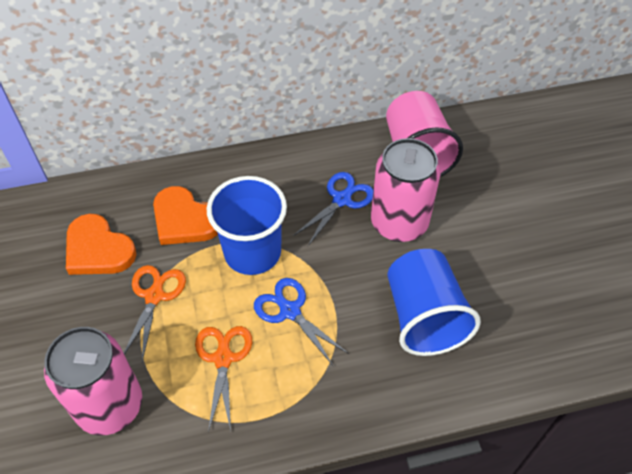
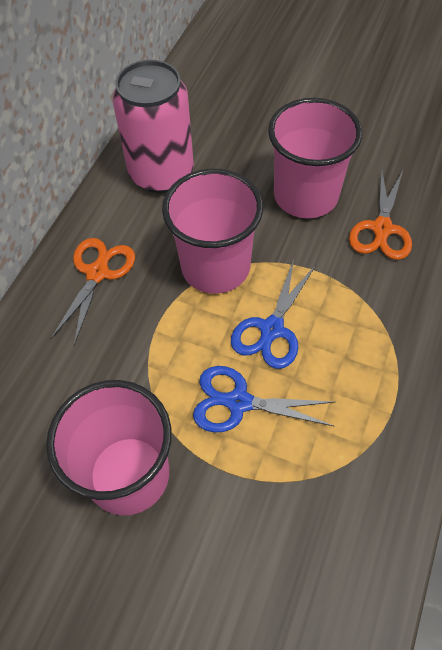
blue cup: [207,176,287,275] [387,249,481,356] = 2 -> none = 0
orange heart: [66,214,137,275] [153,186,218,245] = 2 -> none = 0
pink can: [44,327,142,435] [371,138,441,242] = 2 -> [113,60,194,193] = 1
pink cup: [386,91,463,177] = 1 -> [46,380,172,516] [162,169,263,294] [268,98,362,218] = 3

